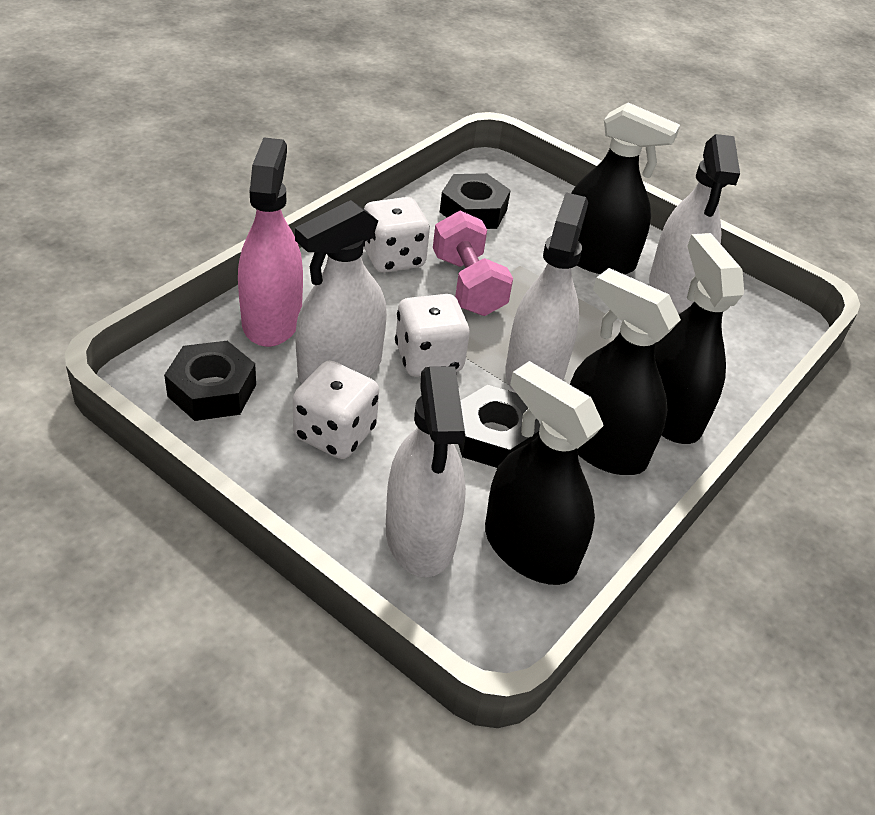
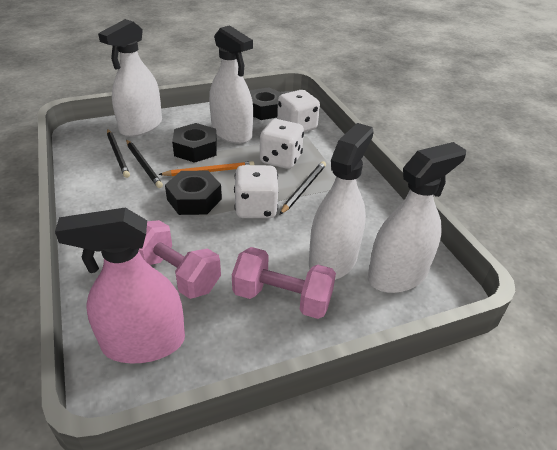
black pencil: none = 0 -> [107,129,130,178] [126,139,163,188] [279,161,326,215] = 3
black spray bottle: [485,361,604,585] [570,268,681,475] [571,103,680,275] [655,233,744,444] = 4 -> none = 0
orange pencil: none = 0 -> [158,161,255,176] = 1
pink dumbbell: [433,211,513,316] = 1 -> [139,220,221,299] [232,247,336,319] = 2

